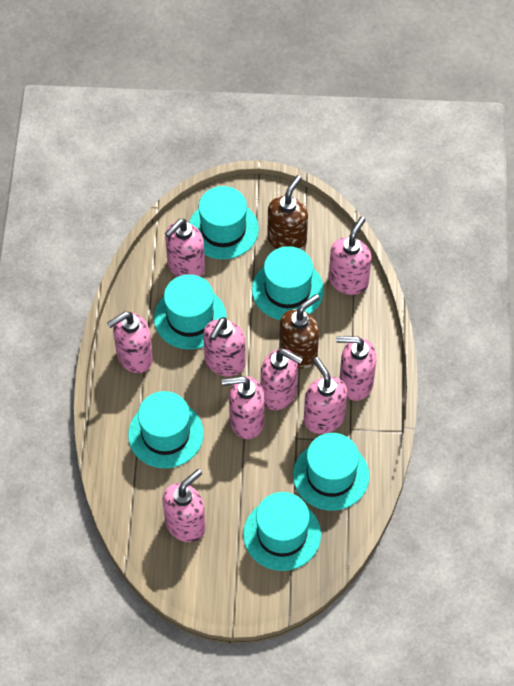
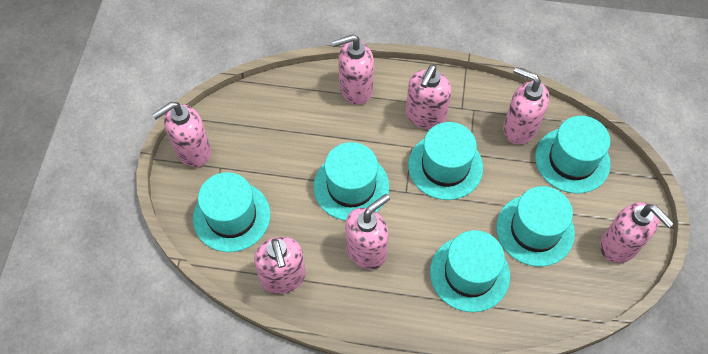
brown soap dispenser: [268,175,308,250] [279,294,320,369] = 2 -> none = 0
pink soap dispenser: [107,312,153,373] [163,469,206,542] [165,219,205,277] [203,317,246,377] [222,376,265,439] [261,349,303,410] [304,357,348,434] [329,217,372,295] [336,336,377,401] = 9 -> [152,102,211,167] [254,237,306,294] [332,34,374,105] [345,194,390,269] [406,65,452,129] [503,67,549,144] [600,202,674,263] = 7

